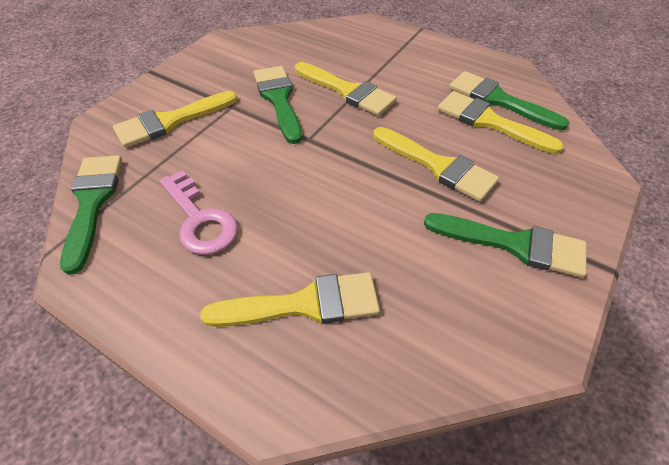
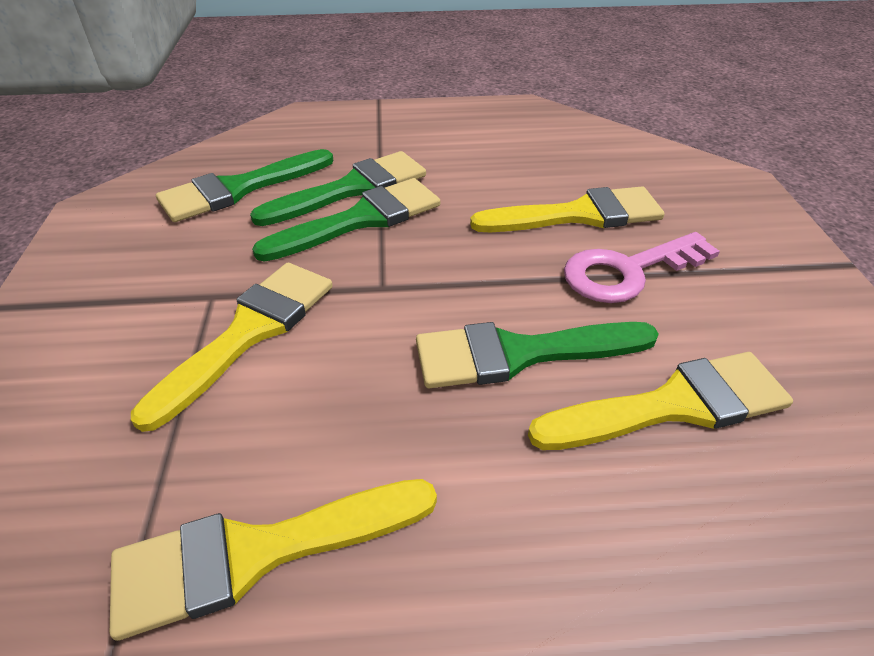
yellow brush: [113,91,237,148] [200,272,380,327] [295,62,397,116] [373,127,499,202] [437,91,564,154] = 5 -> [110,479,437,641] [131,263,333,432] [470,186,665,232] [528,352,793,450] = 4

